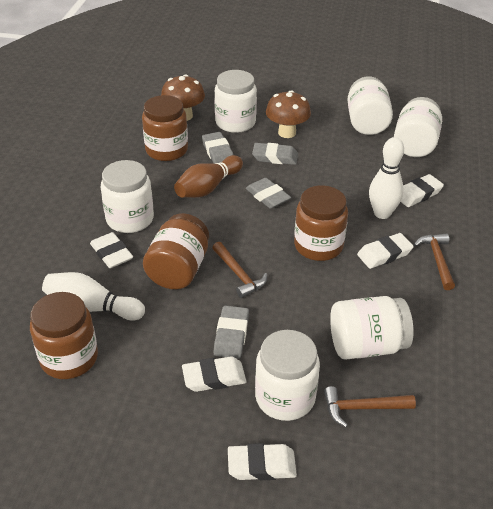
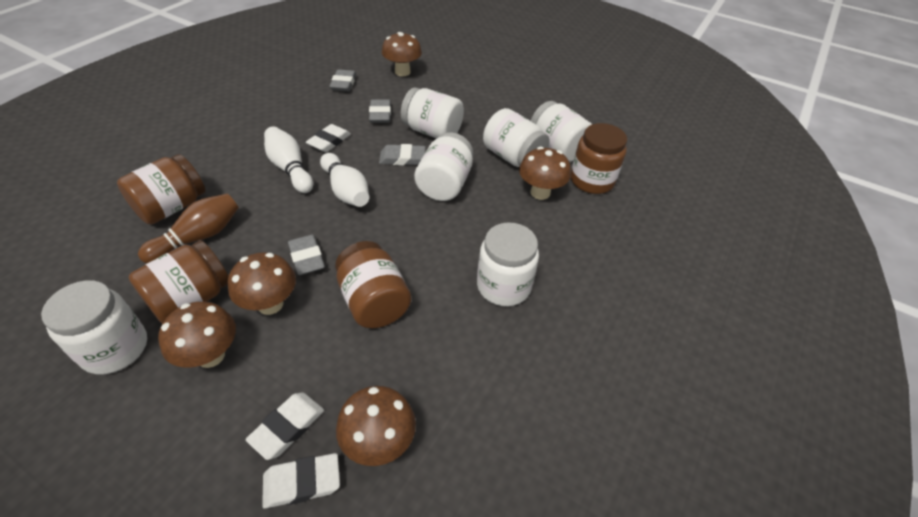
brown hammer: [212,242,267,298] [324,386,416,427] [414,234,455,290] = 3 -> none = 0
brown mushroom: [161,75,205,121] [266,90,311,138] = 2 -> [158,302,236,368] [228,252,296,315] [336,386,416,466] [382,32,422,76] [519,147,571,200] = 5
white eraser: [90,232,133,268] [182,356,247,392] [228,443,297,480] [357,233,414,269] [401,174,444,207] = 5 -> [246,392,324,460] [262,453,340,509] [306,124,351,152] = 3

